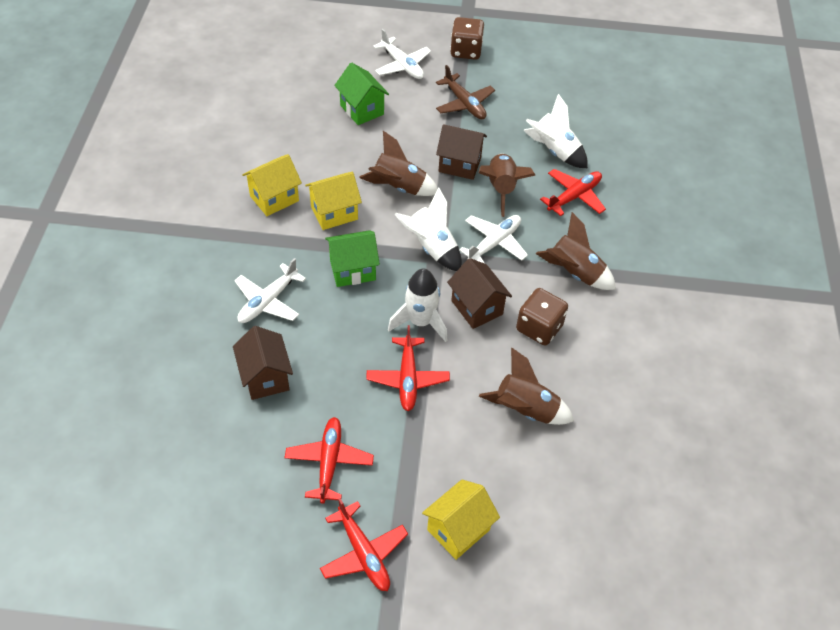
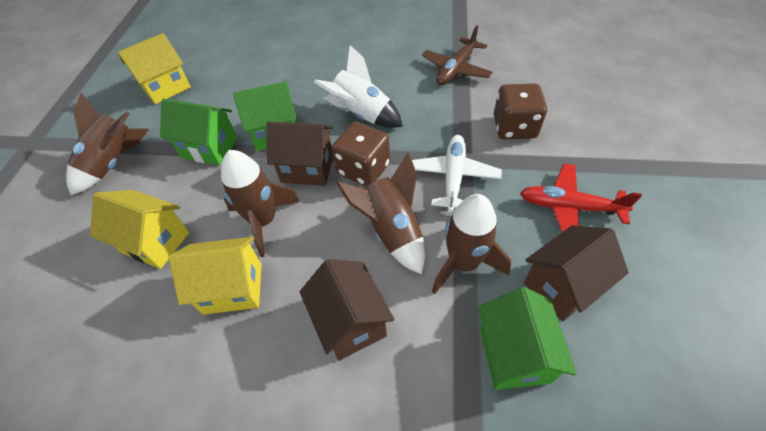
green house: [325,230,380,287] [334,62,389,125] = 2 -> [160,98,237,165] [233,82,297,151] [478,287,577,390] = 3
red plane: [285,417,374,503] [320,498,408,591] [366,325,450,411] [540,169,606,216] = 4 -> [520,164,642,232] = 1
white plane: [234,258,306,323] [373,29,431,79] [459,215,528,263] = 3 -> [412,135,502,212] = 1
white rocket: [388,269,447,342] [394,187,462,271] [523,94,588,168] = 3 -> [314,45,403,128] = 1

